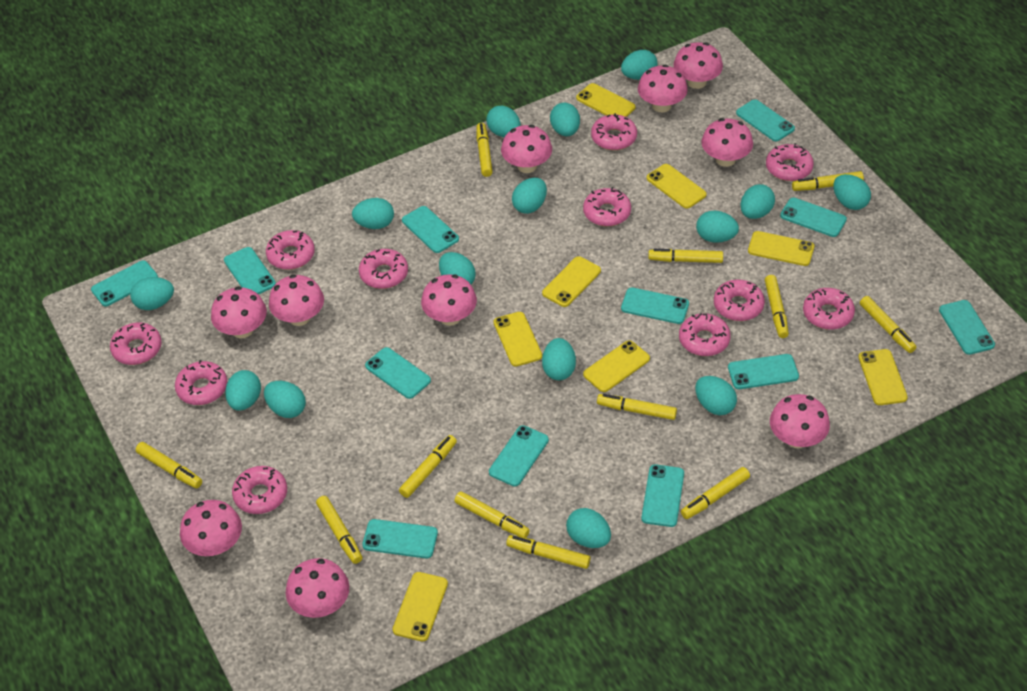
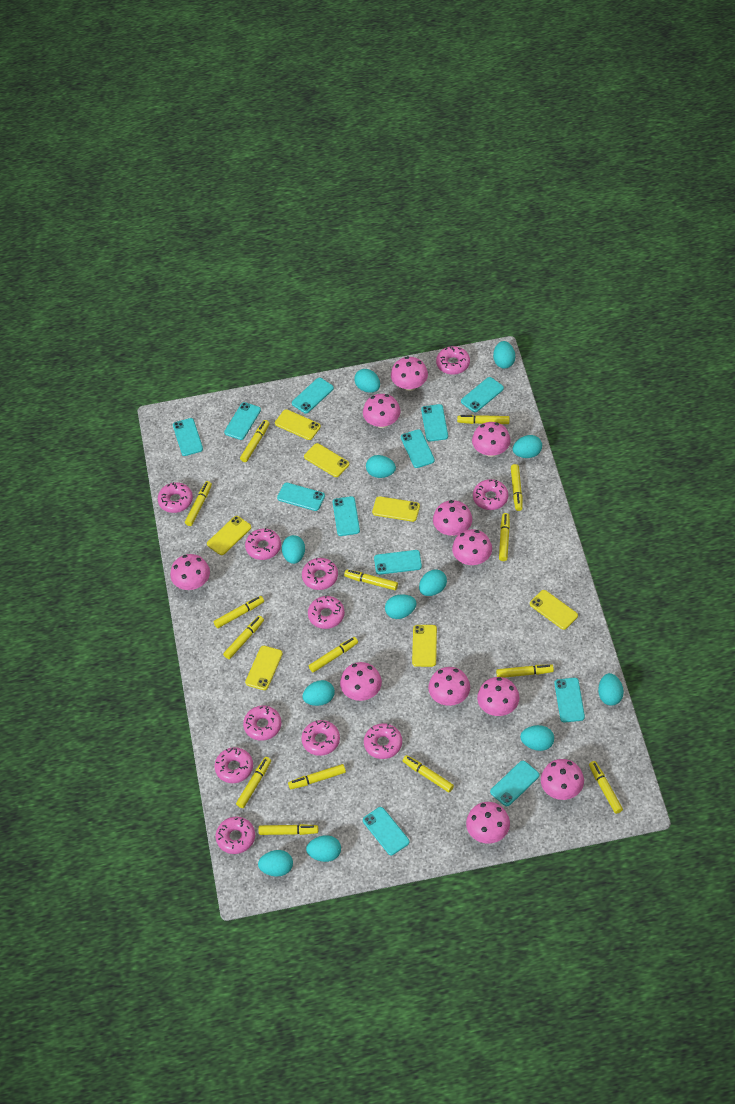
pink mushroom: [180,500,242,556] [211,286,267,338] [269,274,324,326] [286,558,349,618] [421,274,477,326] [501,125,552,173] [638,65,688,112] [673,42,723,89] [701,118,753,167] [770,394,830,448] = 10 -> [170,554,210,590] [340,662,382,701] [363,394,400,428] [391,356,428,391] [428,667,470,706] [433,500,472,536] [452,529,492,565] [466,802,510,843] [472,422,510,457] [477,677,519,716] [541,759,584,800] = 11
turquoise egg: [130,277,174,310] [225,370,261,411] [264,381,306,418] [352,198,394,229] [439,252,476,284] [486,105,521,137] [512,178,547,214] [542,338,576,380] [550,103,580,136] [566,508,611,548] [621,50,658,80] [695,376,737,415] [696,211,739,243] [741,184,775,219] [833,174,871,210] = 15 -> [258,850,293,877] [282,535,305,564] [302,680,335,706] [306,835,341,862] [354,369,380,393] [366,455,396,478] [385,594,416,619] [419,569,447,596] [493,341,515,369] [513,435,542,458] [520,725,554,751] [598,673,624,706] = 12
yellow marker: [136,442,202,488] [316,496,362,564] [399,435,457,498] [454,491,530,538] [476,123,493,177] [506,535,591,569] [597,394,677,420] [648,249,723,263] [681,467,750,519] [765,275,789,338] [792,171,864,191] [860,296,916,353] = 12 -> [185,481,212,526] [213,596,264,628] [223,616,264,659] [236,757,271,808] [240,420,270,462] [258,824,318,835] [288,764,346,789] [309,637,358,672] [344,570,398,590] [403,755,454,792] [457,415,510,424] [496,664,554,678] [499,513,510,561] [511,464,523,511] [589,761,623,814] = 15
yellow phone: [393,572,448,641] [494,312,542,367] [542,256,601,307] [576,83,636,117] [583,340,650,392] [647,164,707,209] [748,231,814,266] [858,349,908,405] = 8 -> [207,516,251,555] [245,646,283,690] [275,409,321,440] [304,443,349,477] [372,496,420,522] [412,625,437,667] [530,590,578,630] = 7

